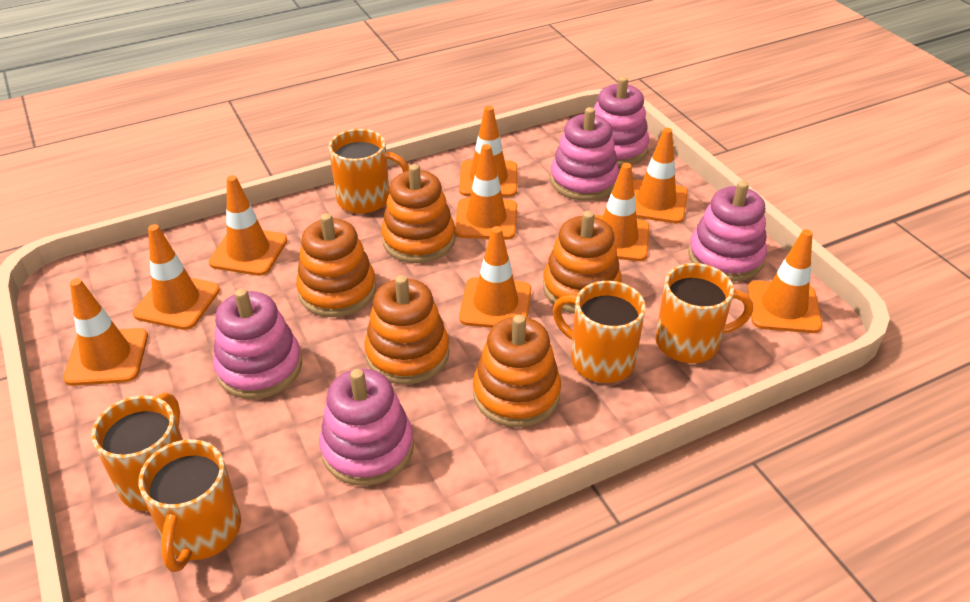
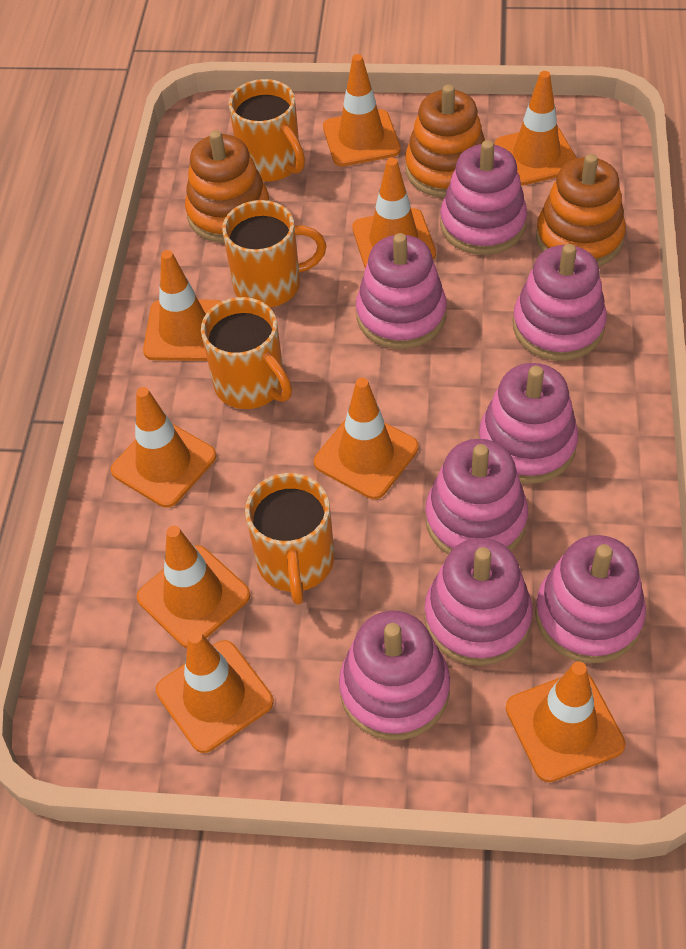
orange mug: [91,393,183,511] [139,439,241,572] [329,129,409,214] [553,281,646,383] [655,263,753,363] = 5 -> [201,297,292,409] [222,200,326,308] [229,79,305,182] [245,473,334,605] = 4
orange stacking toy: [296,213,376,317] [364,275,449,385] [381,164,455,263] [473,315,561,427] [543,211,622,313] = 5 -> [185,130,269,243] [405,84,485,198] [536,154,626,267] = 3
pink stacking toy: [213,288,302,399] [319,369,414,486] [550,107,619,201] [594,76,649,167] [688,181,767,282] = 5 -> [339,611,450,740] [356,233,447,349] [424,538,533,666] [425,439,528,555] [440,140,527,255] [478,363,578,484] [513,244,607,361] [535,535,646,663] = 8

